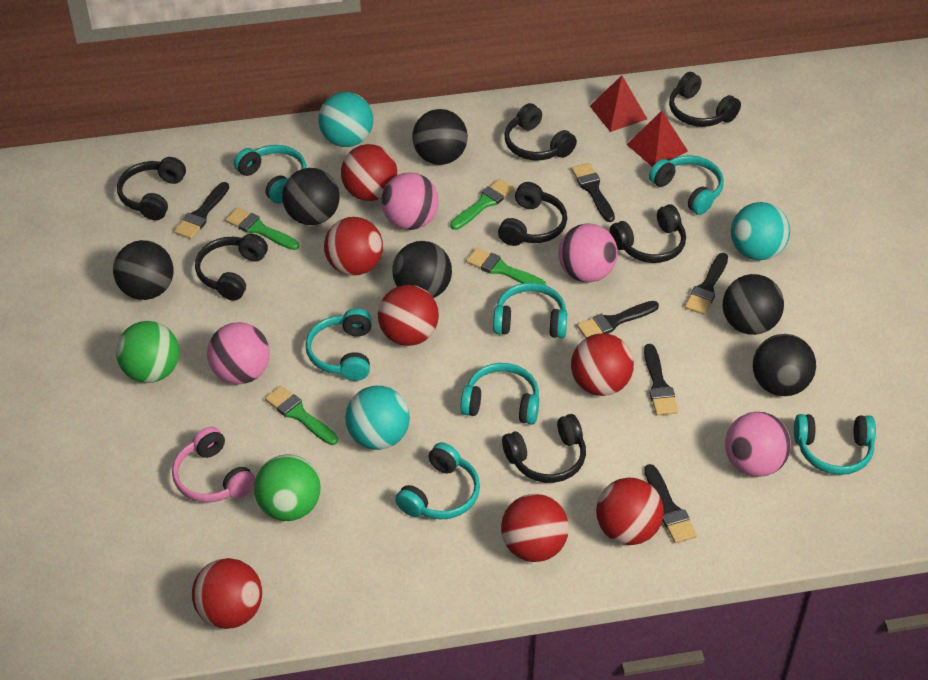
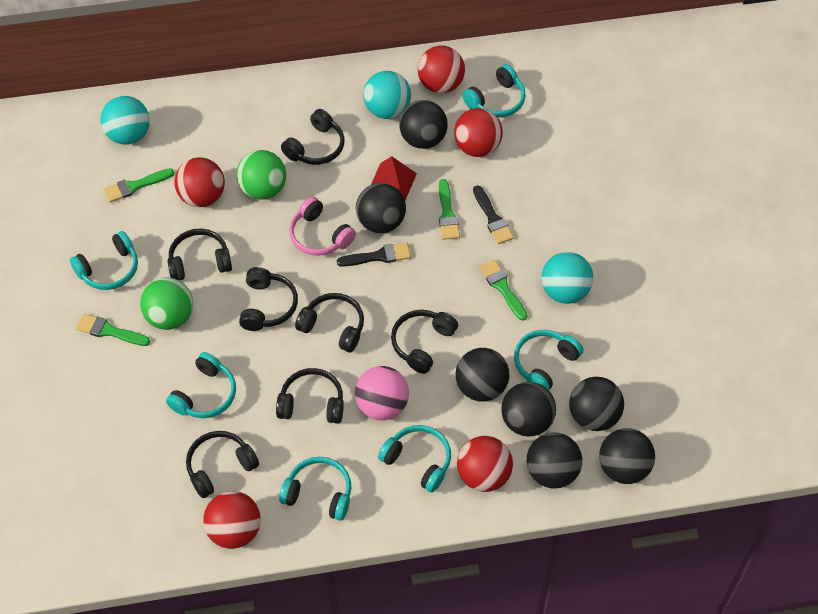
black ball: [113,240,174,300] [282,168,340,225] [392,241,452,298] [412,109,468,165] [723,274,784,335] [753,334,816,396] = 6 -> [356,183,406,233] [399,100,448,149] [456,348,509,402] [501,382,556,437] [527,432,582,488] [569,377,624,431] [599,428,655,484] = 7
black brush: [174,182,229,239] [571,163,615,222] [577,301,659,338] [644,344,678,416] [644,464,697,543] [685,253,728,315] = 6 -> [337,242,411,267] [473,185,514,244] = 2
pink ball: [207,322,270,385] [381,172,439,230] [558,223,618,283] [725,412,791,477] = 4 -> [355,366,409,420] = 1
red ball: [192,558,262,629] [324,217,383,275] [341,144,397,201] [378,285,439,346] [501,494,569,562] [571,333,634,396] [596,477,664,545] = 7 -> [174,157,225,207] [203,491,261,549] [418,46,465,93] [454,108,503,157] [457,436,513,492] = 5
red pyramid: [590,75,647,132] [627,110,688,167] = 2 -> [371,156,417,200] = 1
turquoise headphones: [234,145,307,204] [305,308,372,381] [395,442,480,520] [460,363,539,425] [493,283,567,338] [649,155,724,215] [794,414,876,475] = 7 -> [70,231,138,290] [166,352,236,418] [279,457,351,521] [378,425,451,492] [463,64,526,117] [514,330,583,390] = 6

